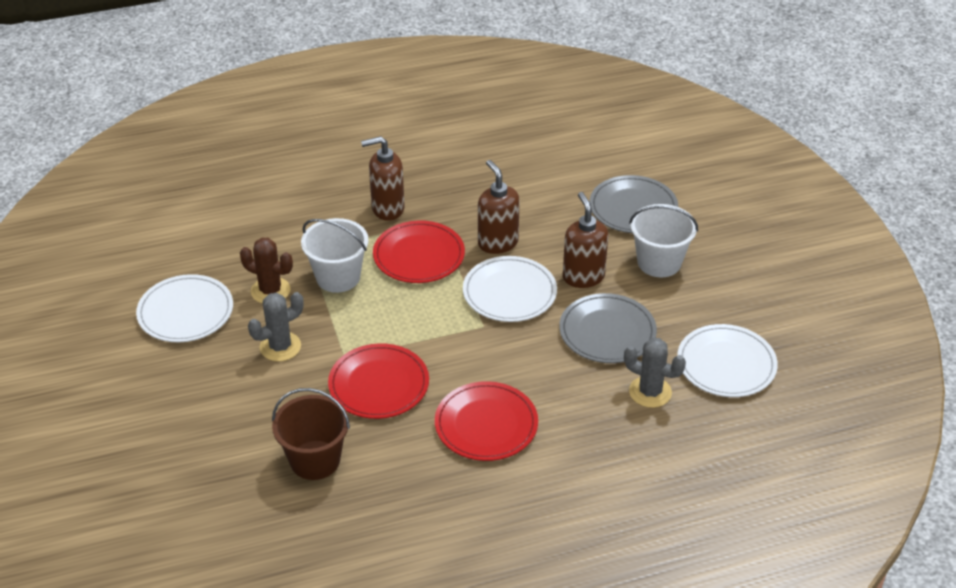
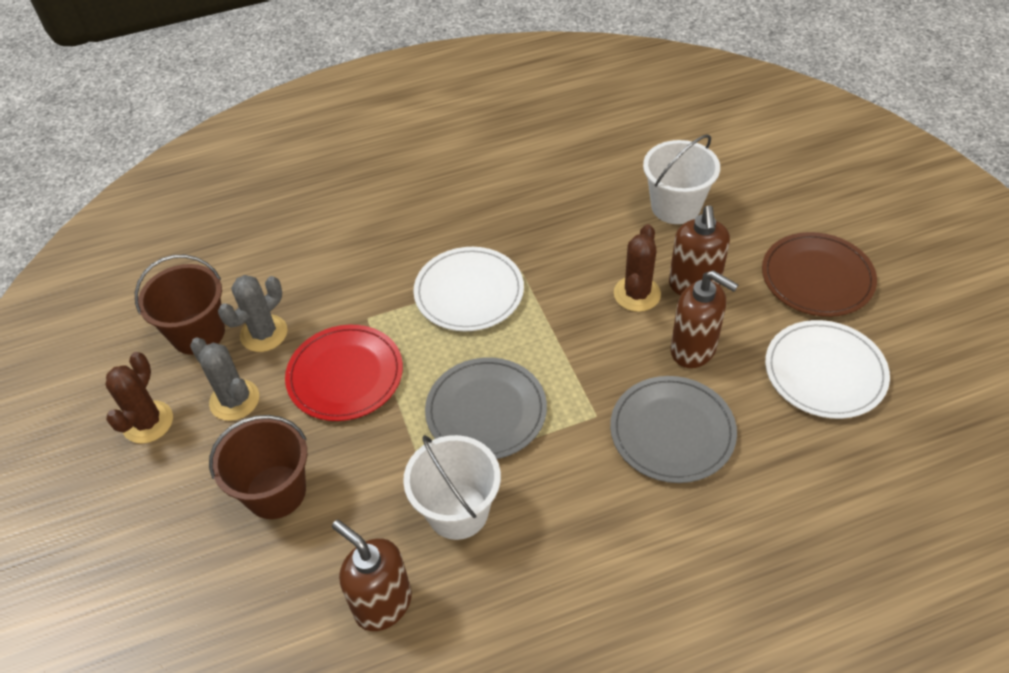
brown bucket: [272,388,350,480] = 1 -> [135,255,225,355] [209,415,307,519] = 2
brown cactus: [240,238,293,304] = 1 -> [105,352,173,444] [614,224,661,312] = 2
brown plate: none = 0 -> [762,232,877,317] = 1
red plate: [328,343,429,419] [373,221,465,283] [435,381,538,461] = 3 -> [285,325,403,421] = 1
white plate: [136,274,233,342] [463,256,557,322] [677,324,778,397] = 3 -> [413,247,524,331] [765,320,890,419] = 2

